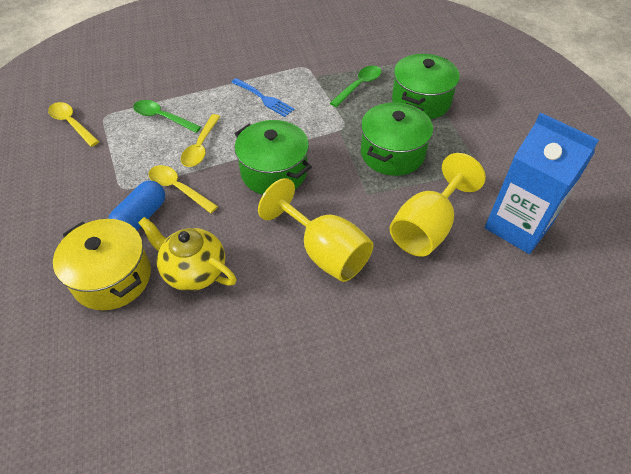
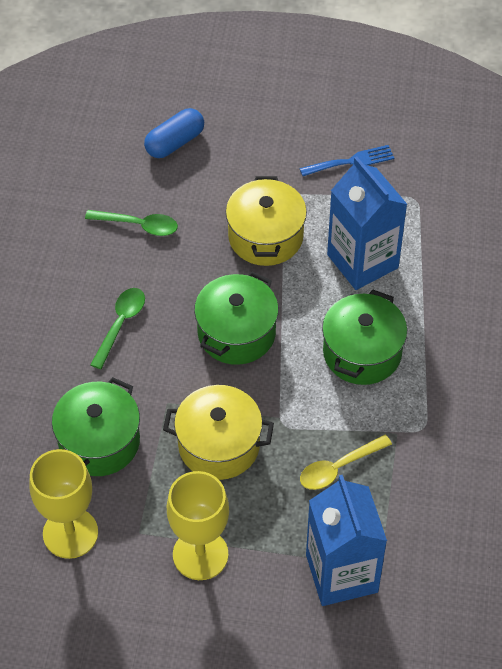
blue carton: [485,113,599,254] = 1 -> [306,475,387,606] [327,156,408,290] = 2
yellow pot: [53,219,151,311] = 1 -> [163,385,274,480] [226,176,307,266] = 2
yellow spoon: [48,102,99,147] [148,165,218,213] [181,114,221,167] = 3 -> [300,435,392,490] = 1
yellow teapot: [138,217,237,291] = 1 -> none = 0

